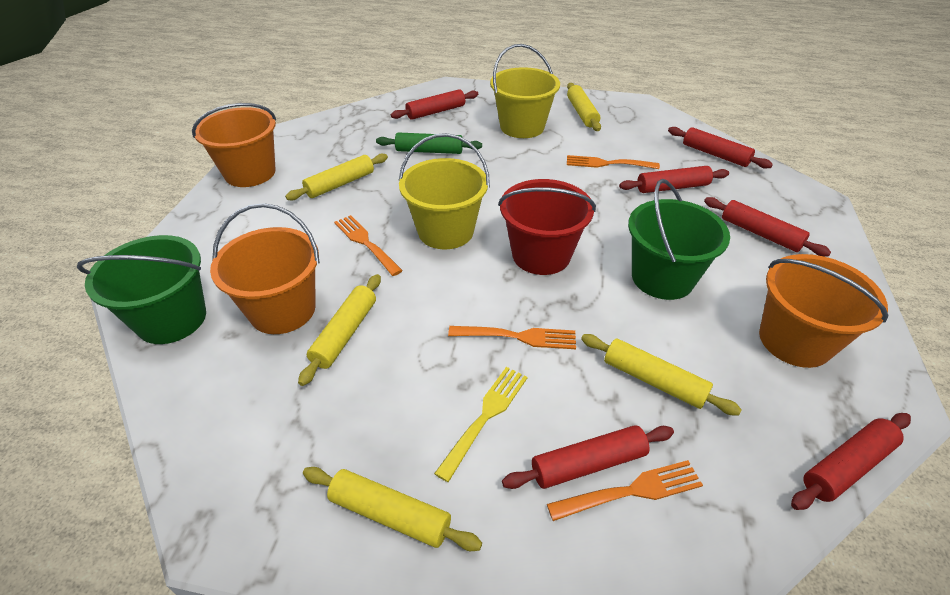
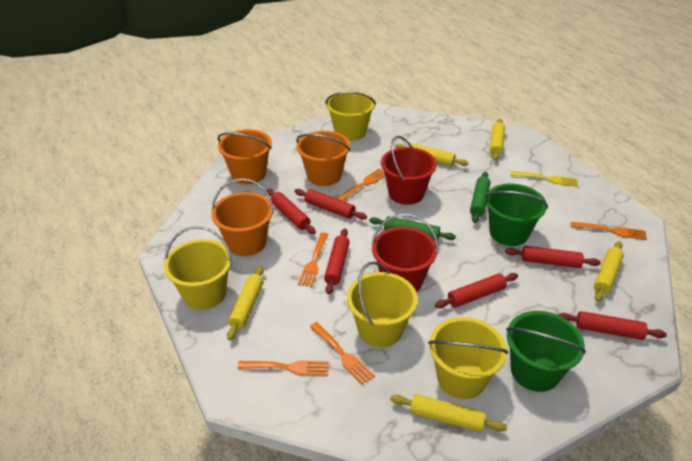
green rolling pin: [376,132,482,154] = 1 -> [369,216,456,241] [470,172,490,223] = 2
orange fork: [334,215,403,276] [448,326,576,349] [547,460,703,521] [567,155,660,169] = 4 -> [238,360,329,376] [298,232,328,287] [310,322,375,385] [337,169,385,201] [571,222,647,240] = 5
red bucket: [498,179,596,275] = 1 -> [371,214,438,292] [381,136,437,205] = 2
yellow bucket: [399,133,490,249] [490,44,560,138] = 2 -> [164,226,232,310] [325,91,376,141] [347,262,418,347] [428,317,508,399] = 4

